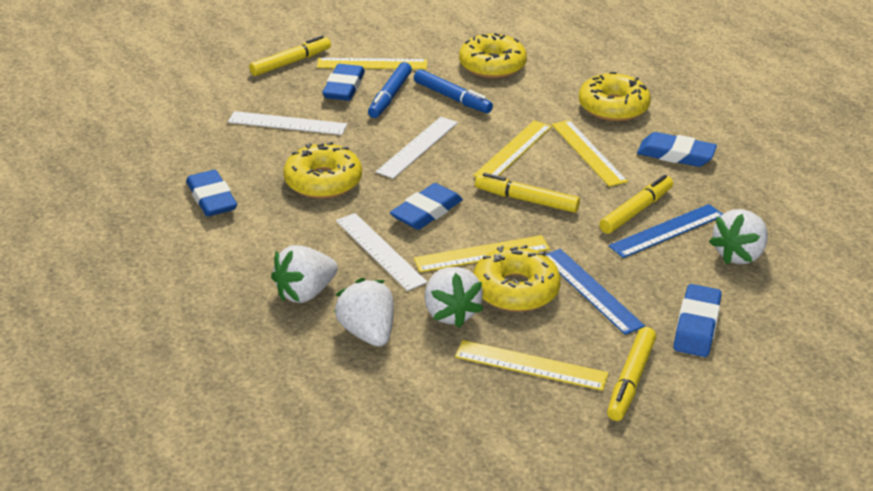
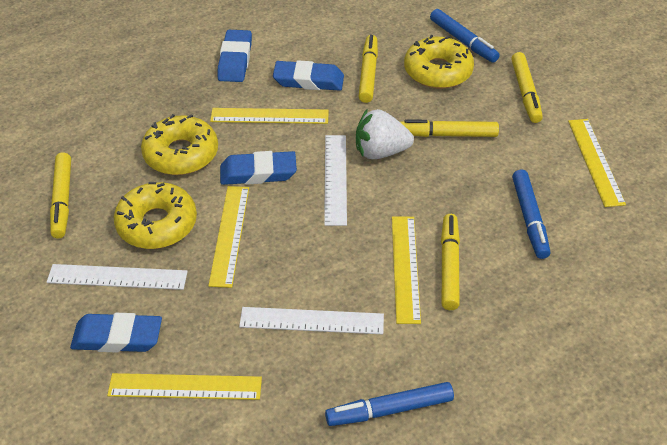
blue eraser: [186,170,237,217] [322,64,365,101] [390,183,463,230] [637,132,717,167] [673,284,722,357] = 5 -> [70,313,162,353] [217,30,252,82] [220,151,297,185] [273,60,344,91] = 4
blue marker: [368,62,412,118] [414,69,493,113] = 2 -> [325,382,454,426] [430,9,500,63] [512,169,550,259] = 3
blue ruler: [546,249,645,335] [609,204,722,258] = 2 -> none = 0
white strawberry: [271,245,338,303] [334,278,394,347] [425,267,483,328] [709,209,768,264] = 4 -> [356,109,414,159] = 1
yellow donut: [283,142,362,199] [459,33,527,78] [473,245,561,312] [579,72,651,121] = 4 -> [114,182,197,249] [141,114,218,175] [404,35,474,89] = 3
yellow marker: [249,36,331,76] [475,173,580,213] [599,175,673,234] [607,327,656,421] = 4 -> [50,152,71,238] [358,35,378,103] [400,119,499,137] [441,214,460,310] [511,52,543,123] = 5

